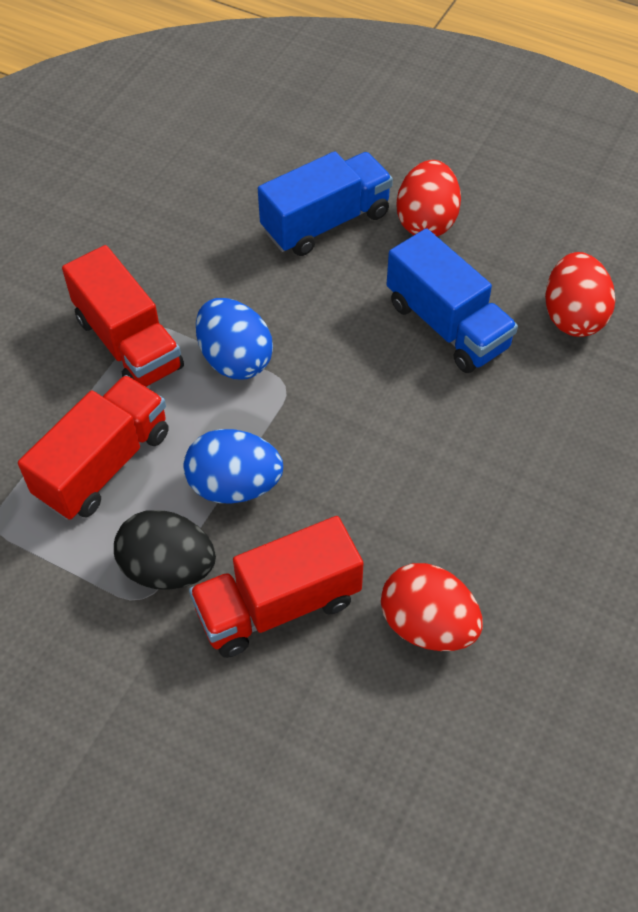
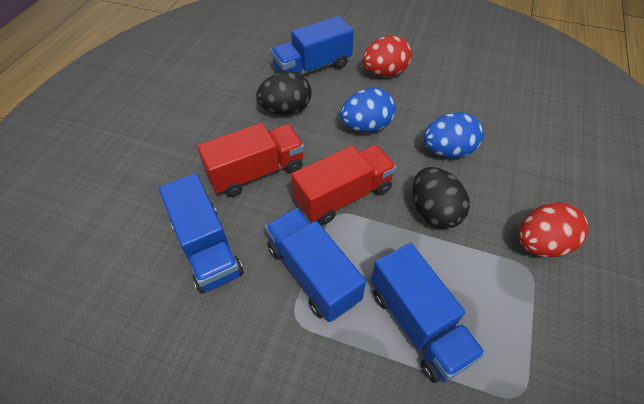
black egg: [114,510,216,590] = 1 -> [256,71,312,115] [413,167,470,229] = 2
blue truck: [258,151,393,256] [387,228,518,373] = 2 -> [159,173,244,293] [265,208,366,322] [271,16,354,75] [371,243,486,383] = 4
red egg: [381,563,483,651] [396,160,461,236] [545,252,615,337] = 3 -> [363,35,412,77] [519,202,589,257] = 2
red truck: [18,375,169,520] [62,245,184,387] [189,516,364,658] = 3 -> [197,123,304,197] [291,145,397,225] = 2

